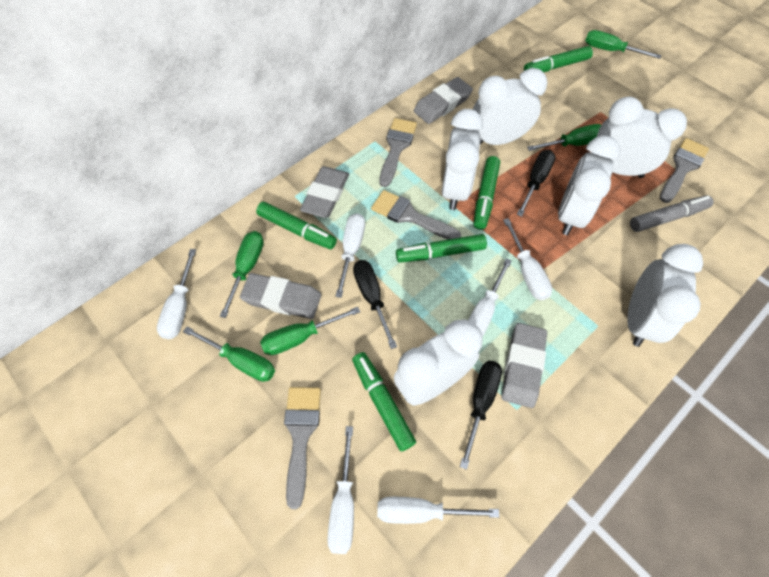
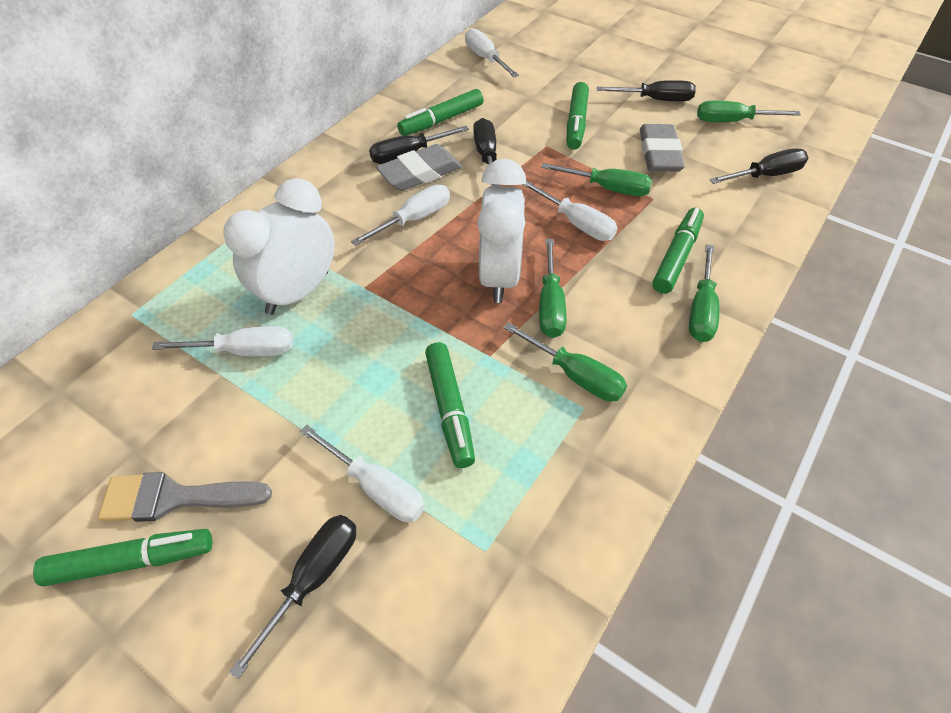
black screwdriver: [353,260,397,349] [460,361,502,470] [516,150,556,217] = 3 -> [229,515,356,679] [369,126,469,164] [473,118,499,186] [597,80,696,102] [709,148,808,184] = 5
grey brush: [284,387,321,509] [371,190,461,240] [379,118,417,187] [660,138,709,203] = 4 -> [98,472,272,522] = 1
grey eraser: [240,273,321,319] [300,166,349,218] [414,77,473,124] [502,323,547,408] = 4 -> [376,144,462,191] [640,124,685,171] = 2
grey marker: [630,195,714,232] = 1 -> none = 0
white clock: [394,319,483,406] [442,109,483,210] [473,68,547,145] [558,135,621,235] [597,97,687,178] [628,244,703,347] = 6 -> [223,178,335,315] [478,159,526,303] = 2
white screwdriver: [157,249,196,339] [327,426,354,554] [335,213,365,298] [377,497,499,524] [468,258,512,337] [503,218,552,300] = 6 -> [152,326,293,356] [300,425,425,522] [351,185,450,246] [465,28,519,77] [522,180,618,241] = 5

